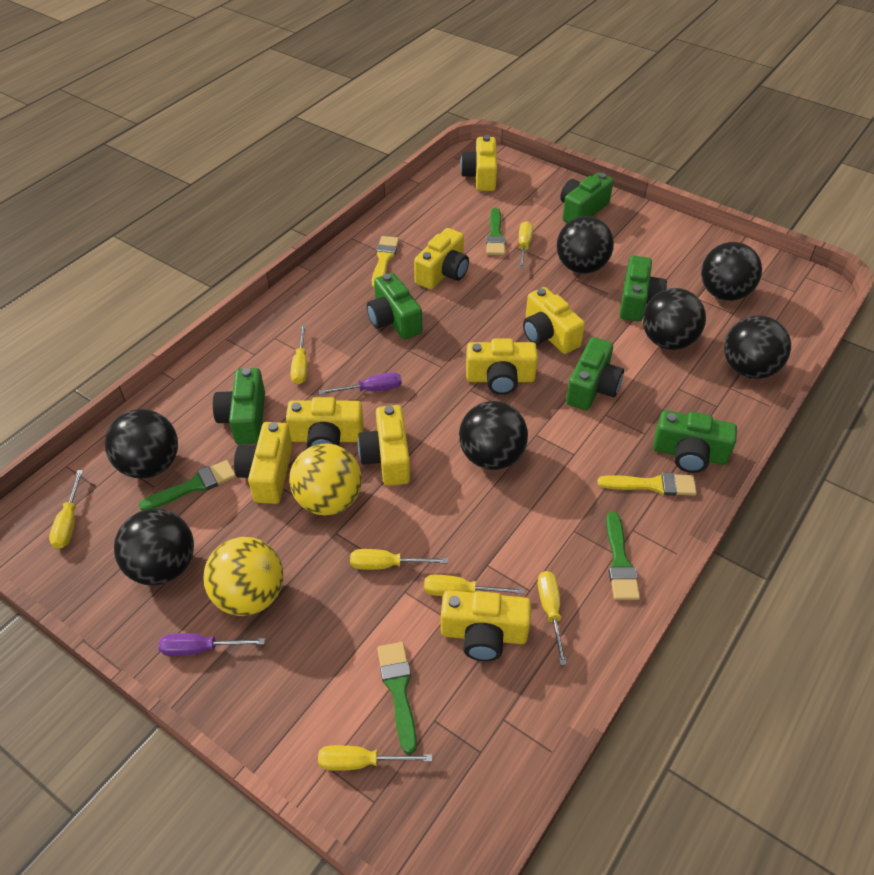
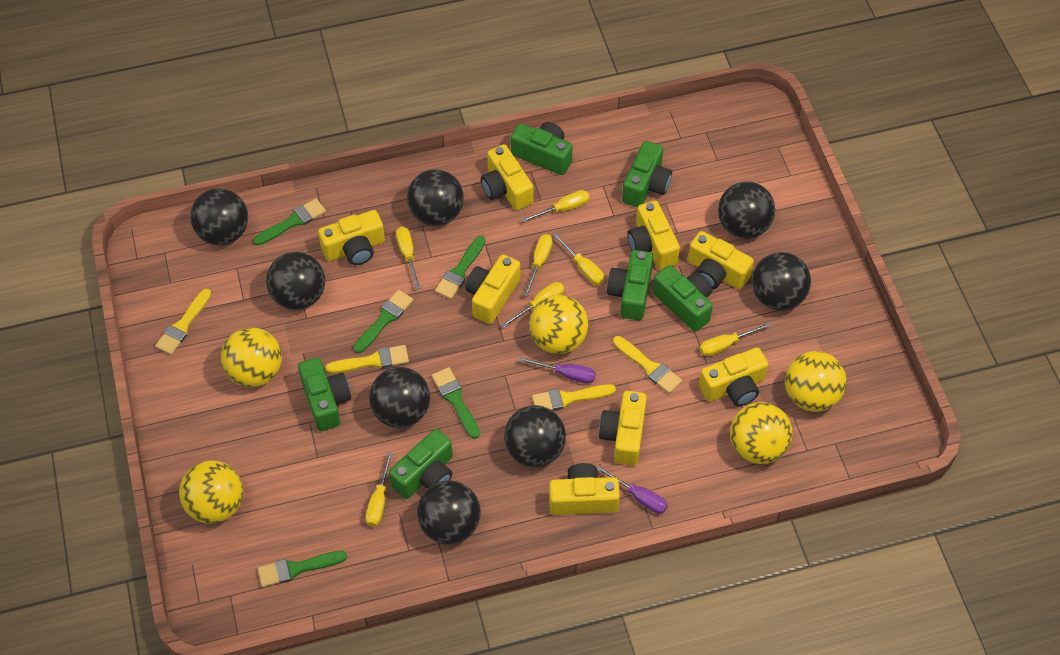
black ball: [105,409,178,479] [114,508,194,585] [459,401,528,470] [557,216,614,274] [643,288,706,350] [701,242,762,301] [724,316,791,379] = 7 -> [190,188,248,245] [266,252,325,310] [369,367,430,428] [407,169,464,226] [417,480,481,545] [504,405,566,467] [718,181,775,238] [752,252,811,311] = 8
green brush: [139,460,236,511] [377,642,417,754] [486,208,506,255] [606,512,640,600] = 4 -> [253,198,326,246] [258,551,347,587] [353,290,413,353] [432,367,480,439] [435,236,486,299] = 5
yellow ball: [203,537,284,616] [289,443,362,516] = 2 -> [179,460,243,524] [221,327,282,388] [529,295,589,354] [730,402,793,464] [785,351,847,412] = 5
yellow brush: [372,236,399,288] [598,472,697,496] = 2 -> [155,289,211,355] [325,345,409,373] [532,384,616,411] [613,336,682,394] = 4

